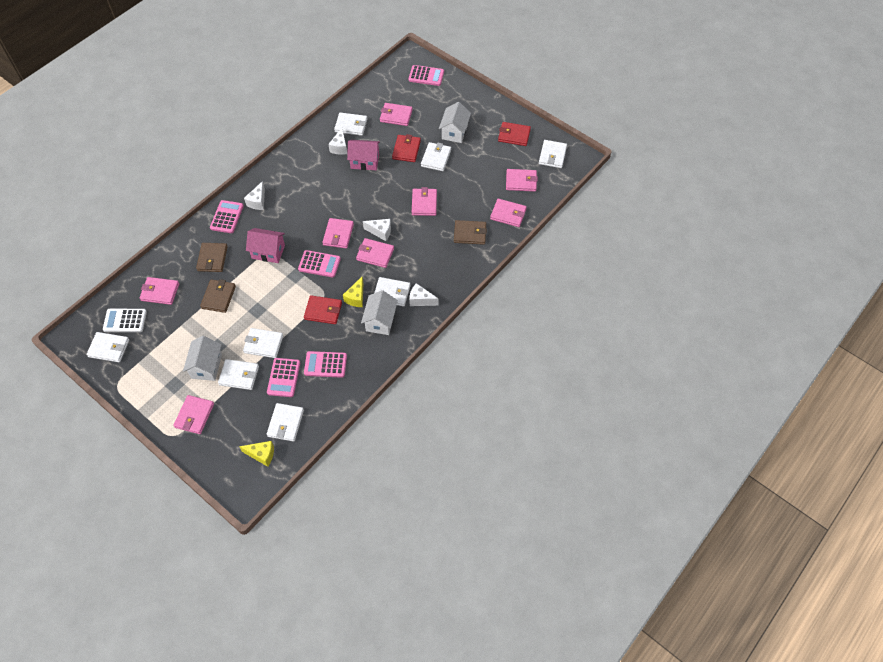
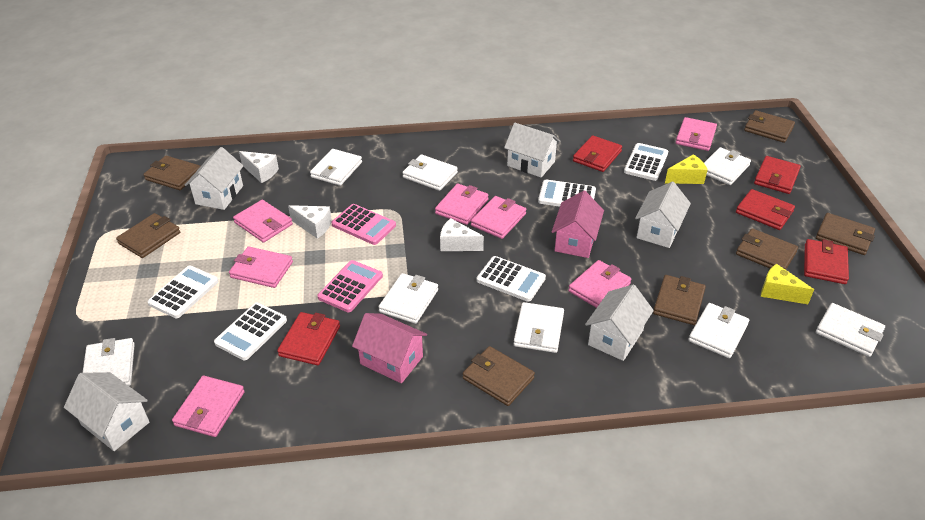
brown wallet: [196,243,228,272] [200,279,236,313] [454,220,487,245] = 3 -> [116,213,180,258] [143,156,200,190] [463,346,535,406] [653,275,706,325] [736,228,798,270] [744,110,795,143] [816,213,875,255] = 7
pink calculator: [210,200,244,233] [267,358,300,397] [298,250,341,277] [304,351,347,378] [409,65,444,86] = 5 -> [318,260,383,312] [331,204,396,245] = 2
pink wallet: [139,277,179,305] [173,395,214,434] [322,218,354,249] [356,238,394,268] [380,103,413,126] [412,187,437,216] [490,199,527,227] [506,169,538,192] = 8 -> [172,376,245,437] [229,247,293,288] [233,200,293,243] [435,184,489,225] [471,196,526,239] [568,260,631,308] [676,117,717,151] = 7
red wallet: [304,295,342,324] [392,134,421,162] [498,122,531,146] = 3 -> [277,312,340,365] [573,135,622,172] [736,189,795,230] [754,156,801,194] [804,239,849,284] = 5
white calculator: [103,309,147,332] = 1 -> [147,266,218,318] [214,303,287,360] [477,256,546,302] [538,179,596,207] [624,143,668,181] = 5
white cheese: [244,181,265,210] [328,128,347,155] [363,219,391,241] [409,283,439,306] = 4 -> [239,151,279,183] [288,205,332,239] [440,218,484,251] = 3
white house: [183,336,222,381] [361,290,398,335] [439,102,471,143] = 3 -> [64,372,149,451] [185,147,244,210] [504,123,561,178] [585,284,654,361] [635,181,691,248] = 5

